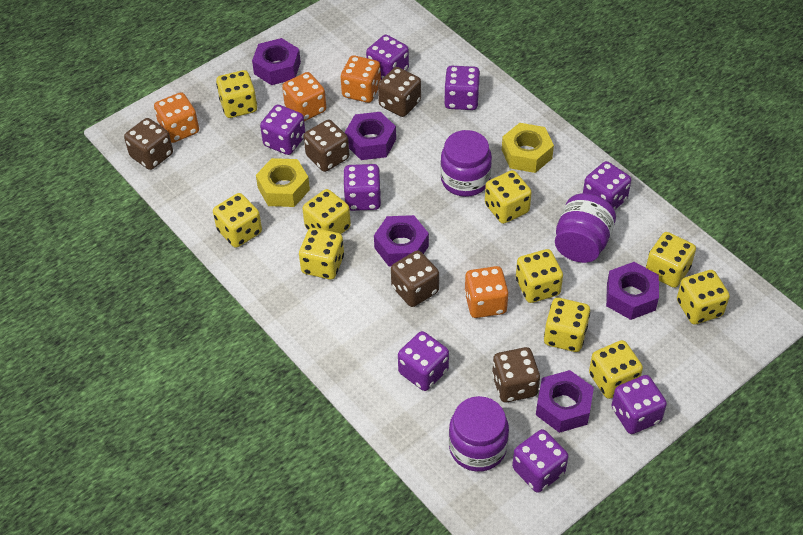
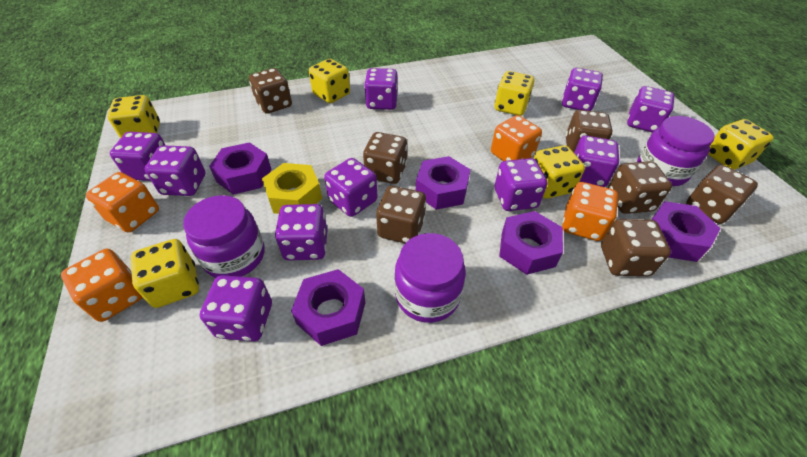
brown dice: [124,118,173,170] [304,120,349,172] [378,67,421,117] [391,250,439,307] [492,347,540,402] = 5 -> [249,68,292,114] [363,132,407,184] [376,186,426,243] [566,110,612,152] [601,219,671,276] [608,161,672,214] [686,165,758,224] = 7
purple dice: [260,104,305,155] [343,164,381,211] [366,35,409,80] [398,331,449,391] [444,66,480,110] [512,429,568,493] [583,161,631,210] [612,375,667,434] = 8 -> [110,132,166,181] [145,145,205,196] [200,275,272,341] [275,204,328,261] [324,158,378,217] [364,68,398,110] [495,158,548,211] [562,68,603,111] [574,136,619,187] [627,86,675,133] = 10
yellow dice: [213,193,262,248] [216,70,257,118] [299,228,344,280] [302,189,351,234] [485,170,532,224] [516,249,563,303] [544,298,590,352] [589,340,643,399] [646,232,696,288] [677,270,730,324] = 10 -> [107,95,160,139] [131,239,199,308] [309,59,350,103] [495,71,534,116] [534,145,585,199] [708,119,774,170] = 6
yellow nut: [256,158,310,207] [502,123,554,173] = 2 -> [262,163,322,214] = 1

